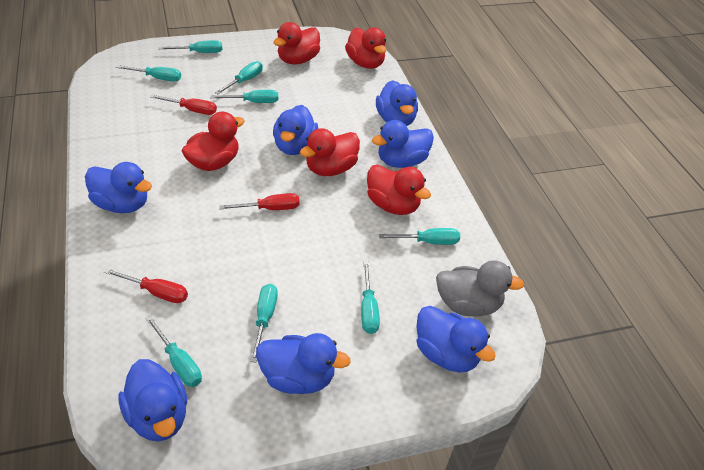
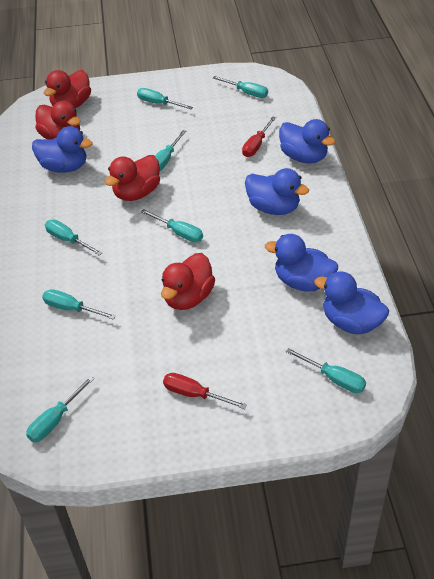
blue duck: [85,162,152,213] [119,359,187,441] [256,333,351,394] [273,105,318,155] [372,120,434,168] [376,80,418,126] [416,306,496,373] = 7 -> [32,126,93,173] [245,168,309,215] [265,234,338,292] [279,119,335,163] [314,272,389,334] = 5
grey duck: [436,260,524,317] = 1 -> none = 0
red duck: [182,112,245,171] [273,22,320,65] [300,128,360,176] [345,27,387,69] [367,165,431,215] = 5 -> [35,101,81,139] [44,70,91,108] [105,155,160,201] [161,253,215,310] = 4
red screwdriver: [104,268,188,303] [150,95,217,115] [219,193,300,210] = 3 -> [163,373,247,409] [242,116,276,157] = 2

